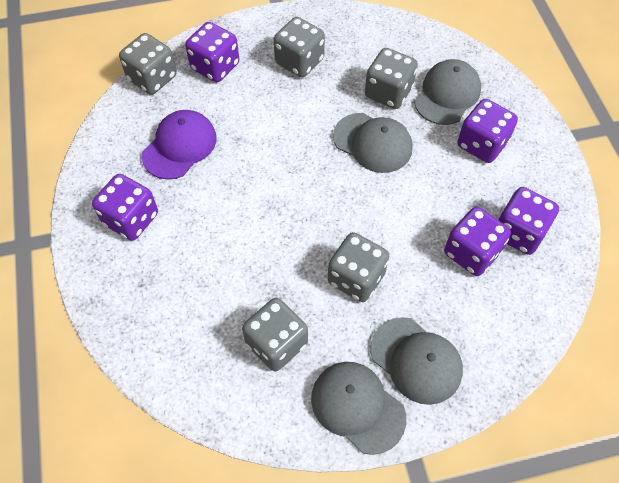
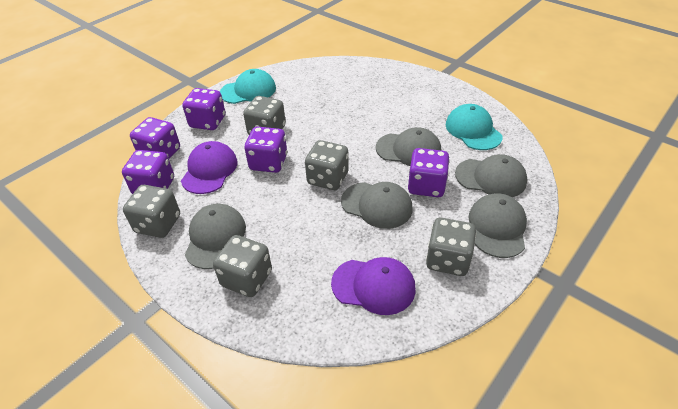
grey cap: [311,362,406,455] [333,113,413,173] [370,317,463,405] [414,59,481,125] = 4 -> [185,204,246,269] [341,182,413,229] [376,127,441,166] [455,154,527,197] [468,193,527,258] = 5
purple cap: [142,110,216,180] = 1 -> [181,141,238,194] [331,257,416,315] = 2
turquoise cap: none = 0 -> [220,69,276,104] [446,104,503,150] = 2

